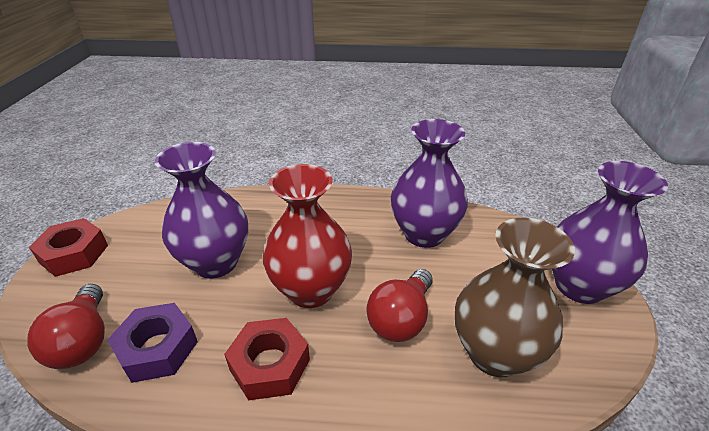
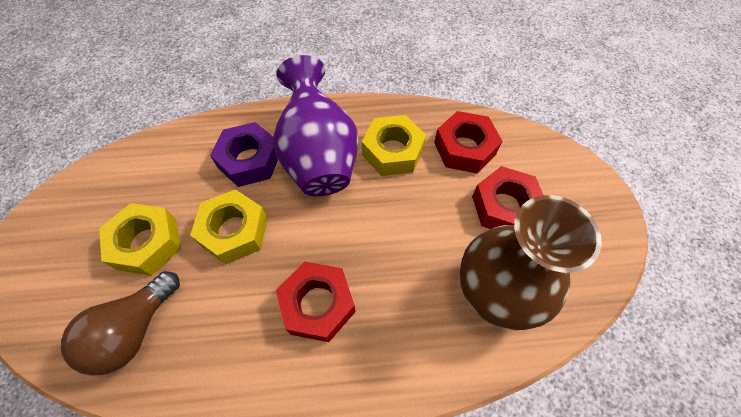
brown light bulb: none = 0 -> [61,271,180,376] = 1
purple vase: [155,142,248,279] [391,119,468,248] [552,161,668,304] = 3 -> [273,55,358,196] = 1
red light bulb: [27,284,105,369] [366,269,433,342] = 2 -> none = 0
red nut: [29,218,108,277] [224,318,310,401] = 2 -> [276,261,355,342] [434,111,502,174] [472,166,543,229] = 3
red vase: [263,164,352,308] = 1 -> none = 0
yellow nut: none = 0 -> [99,203,181,276] [190,189,268,264] [362,115,426,176] = 3

